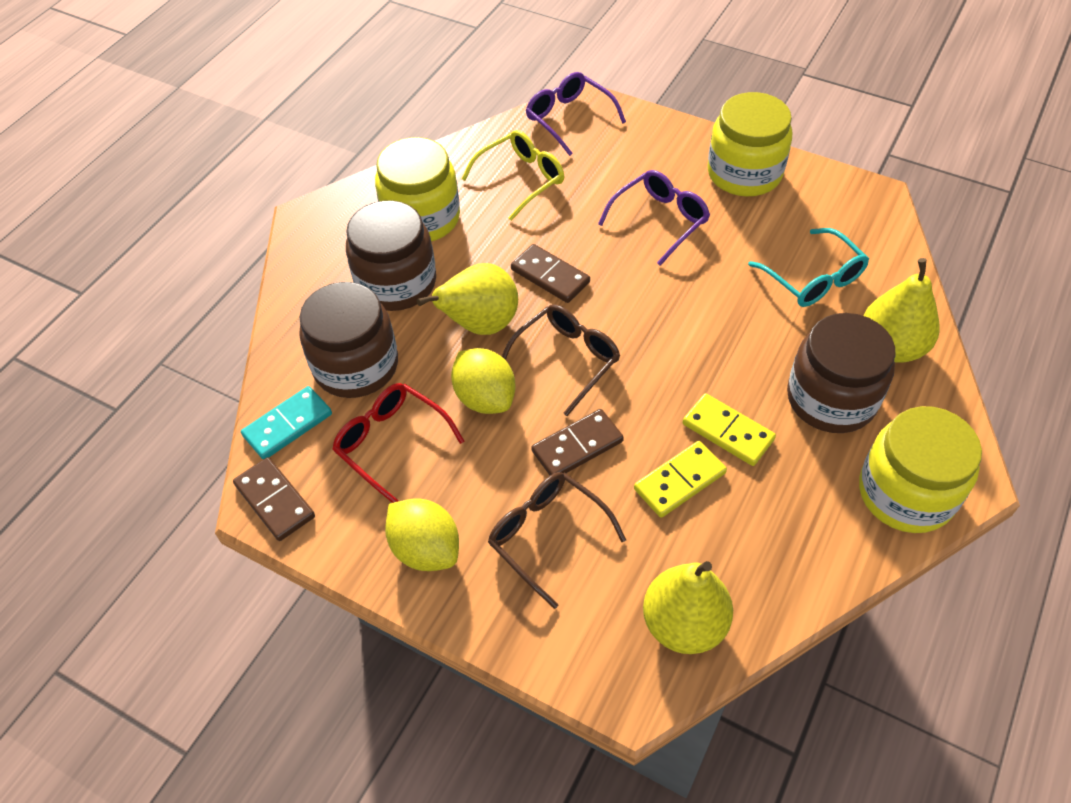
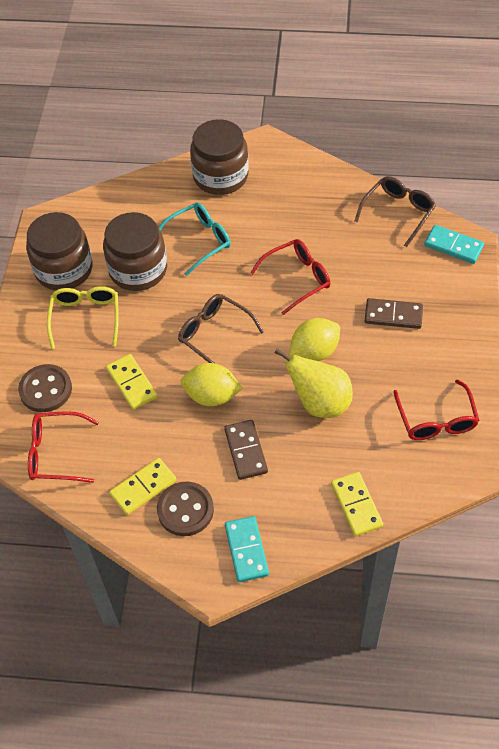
brown button: none = 0 -> [18,364,72,412] [157,482,214,536] = 2
brown domino: [233,457,315,541] [511,244,590,303] [531,409,624,475] = 3 -> [224,420,268,480] [365,298,423,329] = 2
purple glasses: [526,72,626,156] [598,170,710,266] = 2 -> none = 0
red glasses: [332,383,464,503] = 1 -> [28,411,99,483] [250,239,331,315] [393,379,479,440] = 3
turquoise domino: [241,386,332,459] = 1 -> [225,516,269,582] [424,225,484,264] = 2
yellow domino: [634,441,727,518] [683,393,776,466] = 2 -> [106,354,158,410] [109,458,176,515] [331,472,383,536] = 3
yellow jar: [375,137,460,241] [707,92,792,196] [859,406,982,533] = 3 -> none = 0
yellow pear: [417,263,518,335] [643,561,733,654] [864,258,940,363] = 3 -> [274,348,353,418] = 1

